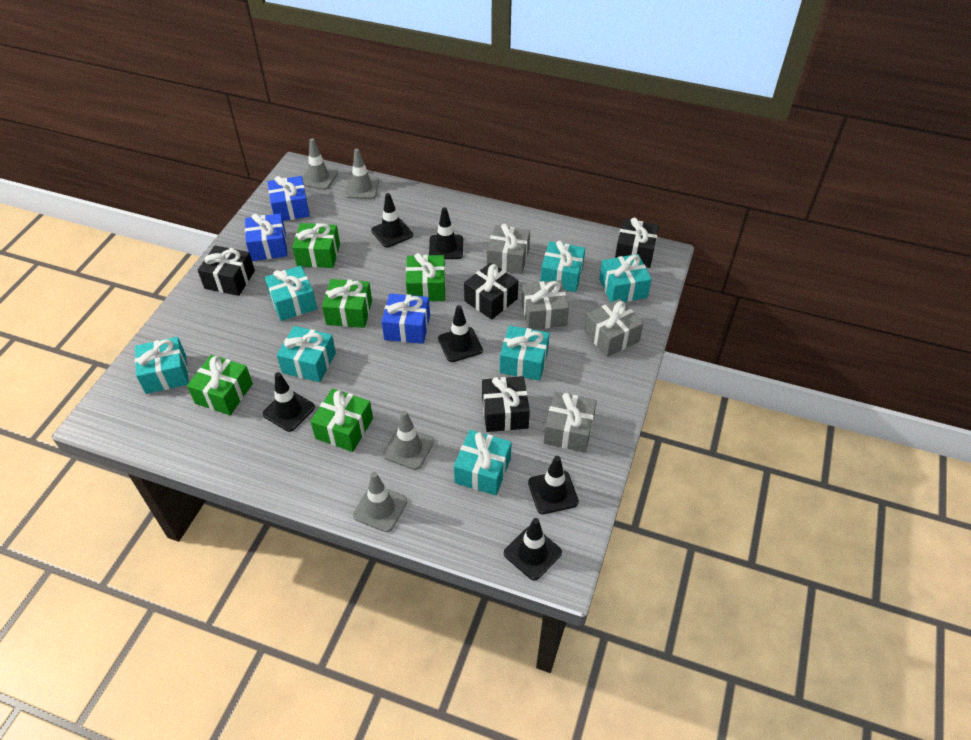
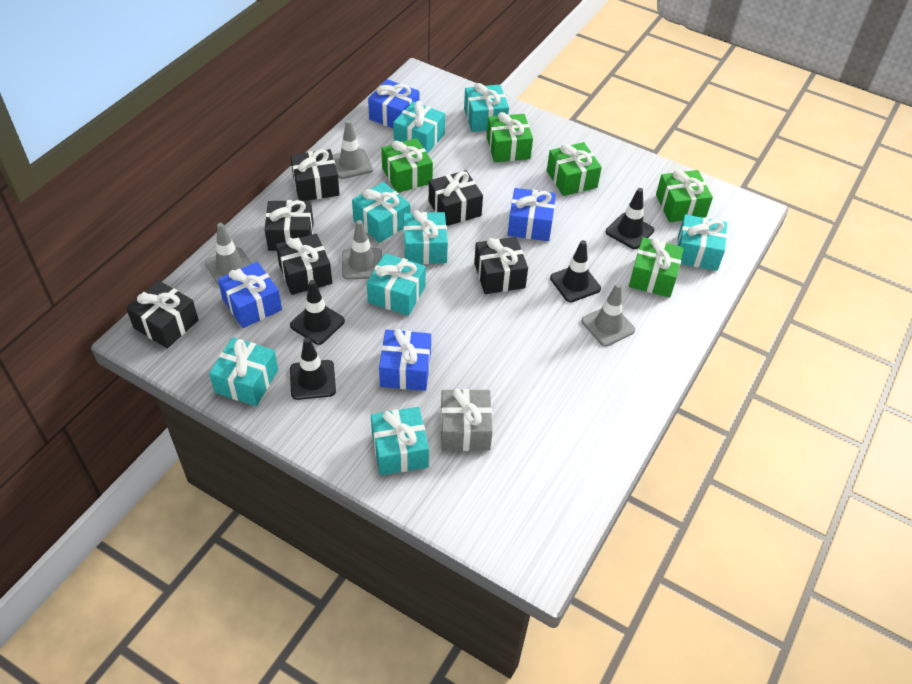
black gift: [198,245,255,296] [464,263,518,320] [482,376,530,432] [615,218,659,268] = 4 -> [126,280,198,349] [265,200,313,251] [276,234,332,295] [290,149,340,201] [429,170,483,226] [474,237,528,294] = 6
black traffic cone: [262,372,315,432] [371,193,413,248] [429,208,463,259] [438,305,483,362] [504,518,562,581] [528,456,579,514] = 6 -> [290,280,345,345] [290,337,336,400] [550,240,601,302] [606,188,654,249] = 4
blue gift: [245,213,287,261] [268,176,310,221] [382,293,430,344] = 3 -> [218,262,282,328] [368,79,419,129] [379,329,431,391] [508,188,556,241] = 4
grey gift: [487,224,530,274] [521,280,569,330] [544,392,597,453] [585,299,644,357] = 4 -> [441,389,492,451] = 1
turquoise gift: [135,337,189,394] [265,266,317,321] [277,326,336,382] [454,430,512,495] [500,325,550,381] [540,240,585,292] [599,254,652,303] = 7 -> [209,337,278,406] [352,182,410,243] [367,253,426,316] [371,407,429,475] [393,101,445,154] [403,210,448,264] [464,83,509,132] [677,214,727,271] = 8

